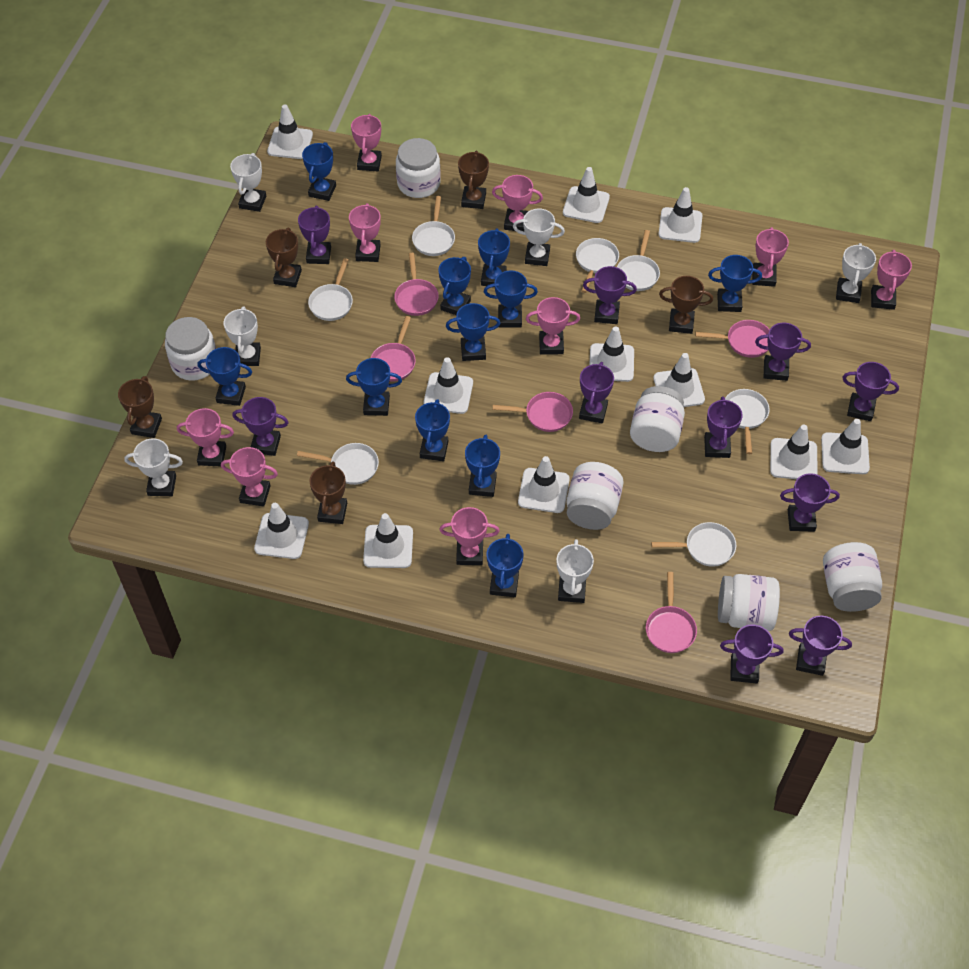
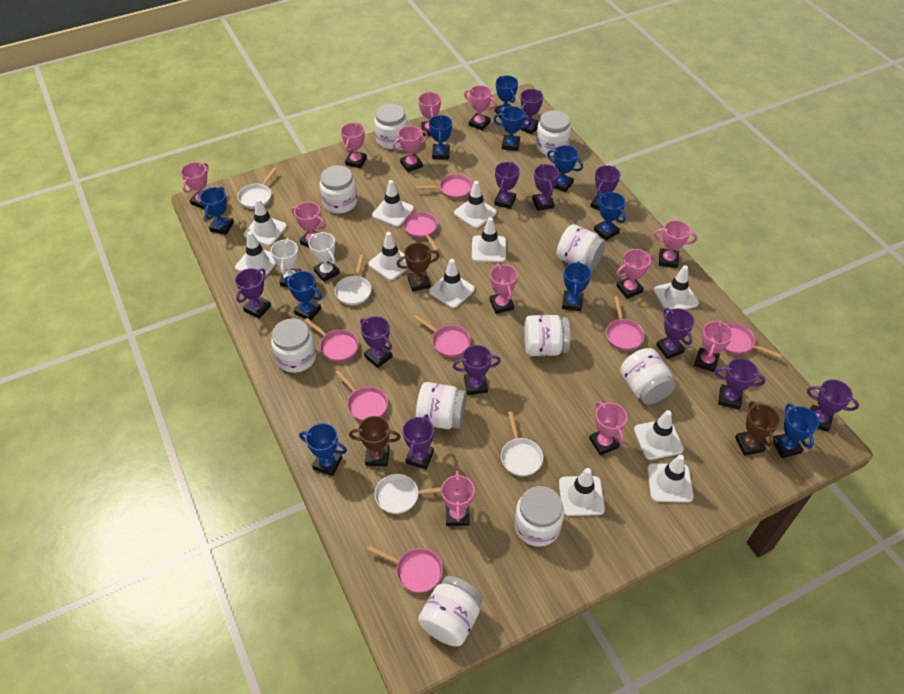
blue trophy: [198,347,252,406] [302,142,336,201] [346,358,402,416] [415,399,450,461] [438,257,471,315] [446,303,500,361] [465,435,500,497] [478,228,510,286] [484,270,538,328] [487,534,524,597] [708,255,762,312] = 11 -> [200,187,234,235] [284,271,322,320] [299,423,347,476] [429,115,452,160] [493,106,532,151] [495,75,518,120] [547,145,583,192] [562,261,591,311] [594,192,626,241] [773,403,819,458] = 10
brown trophy: [118,376,162,438] [266,227,302,287] [309,461,347,524] [458,151,489,209] [659,276,713,334] = 5 -> [349,416,401,467] [397,243,439,292] [735,401,780,456] = 3
pink pan: [371,316,416,381] [394,253,439,316] [493,392,573,432] [646,572,697,653] [695,320,770,358] = 5 -> [304,318,359,362] [335,370,388,421] [367,545,443,593] [403,212,439,251] [414,315,471,357] [416,174,473,199] [606,296,645,351] [724,323,783,358] = 8
pink trophy: [177,408,234,466] [221,447,278,507] [349,203,381,262] [351,114,382,171] [439,507,500,565] [492,175,543,232] [526,297,580,354] [752,227,789,287] [871,250,912,310] = 9 -> [181,162,209,209] [291,202,326,248] [341,123,367,168] [393,126,428,172] [418,92,441,136] [441,470,475,526] [464,85,497,131] [490,263,518,314] [589,401,627,455] [616,249,654,299] [653,220,697,268] [694,320,733,372] = 12
purple trophy: [232,397,289,456] [298,206,331,264] [579,362,614,424] [583,266,637,324] [704,397,743,458] [720,625,783,684] [755,323,811,381] [780,473,840,532] [789,615,852,676] [842,362,899,421] = 10 -> [235,268,271,319] [360,316,393,368] [402,414,434,469] [453,345,501,395] [494,162,520,209] [520,89,543,135] [532,164,559,211] [590,165,620,211] [656,308,694,359] [715,358,766,409] [807,379,859,432] = 11
white jar: [165,317,216,380] [396,138,441,198] [567,462,624,530] [630,386,685,452] [718,574,780,631] [823,542,882,612] = 6 -> [271,318,316,373] [320,165,357,213] [374,104,408,149] [416,382,467,429] [418,576,483,647] [514,486,564,547] [524,315,570,356] [536,110,571,156] [557,224,606,270] [620,348,676,405] = 10
white pan: [297,443,379,485] [308,258,353,321] [412,196,455,256] [576,238,619,293] [617,230,660,291] [651,522,736,567] [725,389,770,454] = 7 -> [238,167,277,209] [335,255,371,306] [375,474,442,514] [501,411,543,477] = 4
white trophy: [124,438,183,496] [224,307,261,366] [230,153,266,212] [513,209,565,266] [557,539,594,603] [836,243,876,303] = 6 -> [271,238,301,287] [308,232,340,282] = 2

